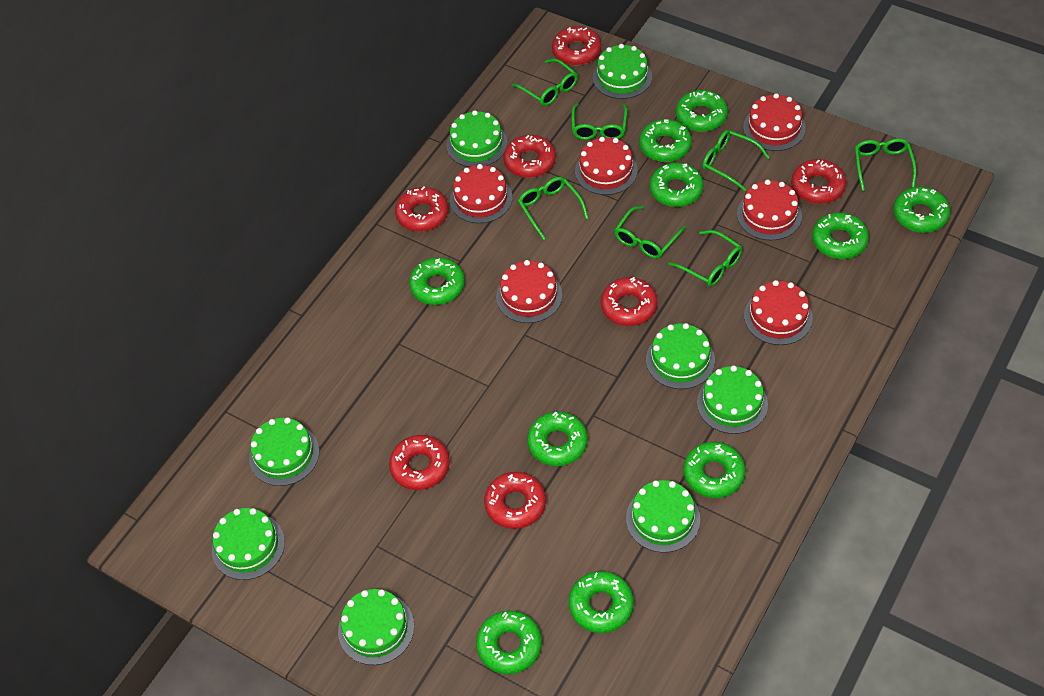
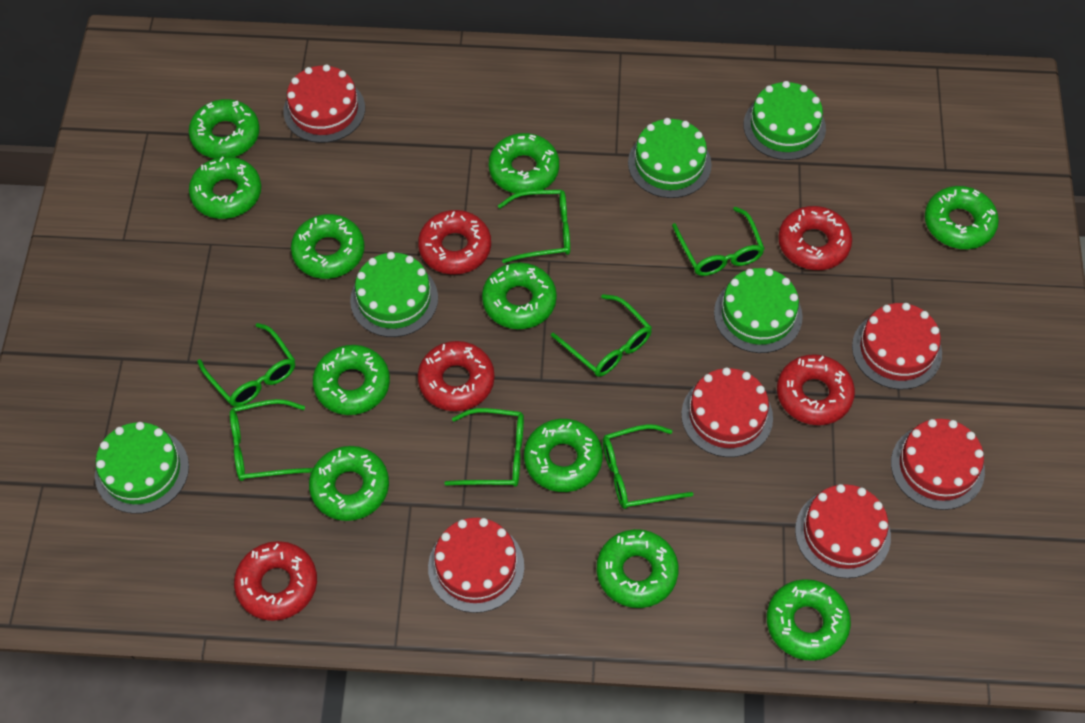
green cake: [212,508,285,580] [249,417,319,486] [338,589,414,665] [447,110,507,167] [593,44,652,99] [626,480,700,553] [646,323,715,389] [697,365,768,434] = 8 -> [95,422,189,514] [350,252,438,337] [628,118,712,198] [714,268,803,353] [743,81,826,160] = 5
green donut: [409,257,465,305] [476,611,542,674] [527,411,588,466] [569,571,634,633] [639,119,692,162] [650,163,704,207] [676,90,728,132] [683,442,745,498] [812,212,869,259] [893,187,950,233] = 10 -> [189,99,260,159] [189,157,261,219] [291,214,365,279] [309,446,389,521] [313,345,390,415] [482,262,557,329] [489,133,559,194] [524,419,603,492] [596,529,679,608] [767,579,851,661] [925,186,999,249] = 11
red donut: [389,435,450,490] [395,187,448,232] [484,472,546,529] [503,135,556,178] [552,26,601,65] [601,277,658,326] [791,159,846,204] = 7 -> [234,541,317,621] [418,210,491,275] [418,341,495,411] [777,354,855,425] [778,206,852,270] = 5

